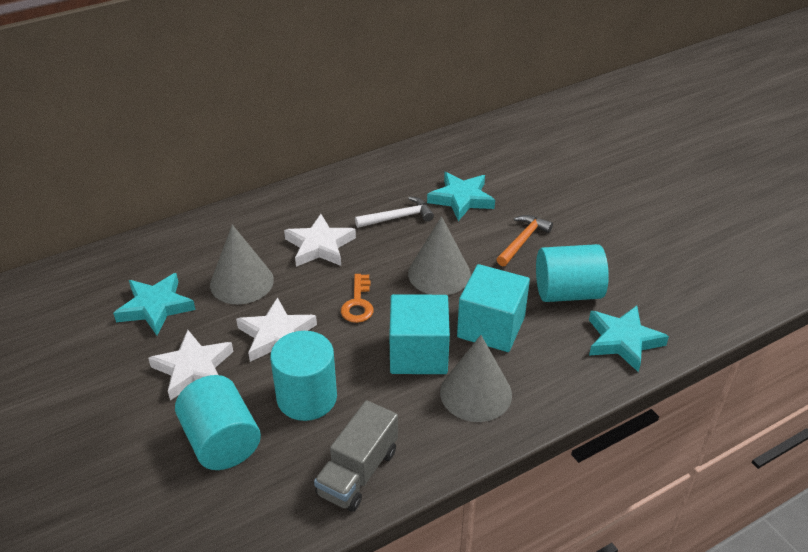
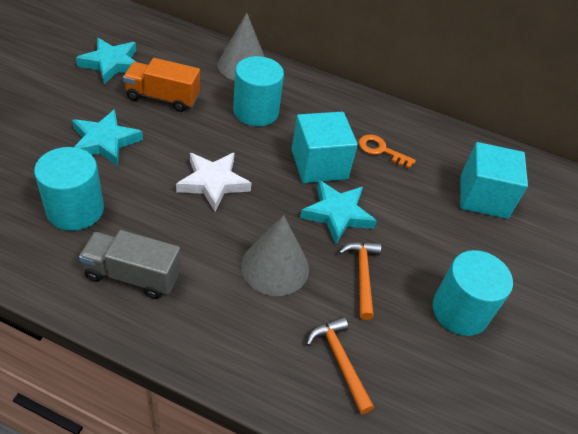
grey cone: [210,225,274,304] [408,216,471,295] [440,335,512,422] = 3 -> [218,13,265,81] [241,215,309,296] = 2
orange hammer: [496,215,553,266] = 1 -> [306,317,374,414] [339,242,381,320] = 2
orange truck: none = 0 -> [123,58,200,112] = 1
white hammer: [355,196,434,228] = 1 -> none = 0
white star: [148,330,233,401] [236,297,317,362] [284,214,356,267] = 3 -> [176,153,251,211] = 1

